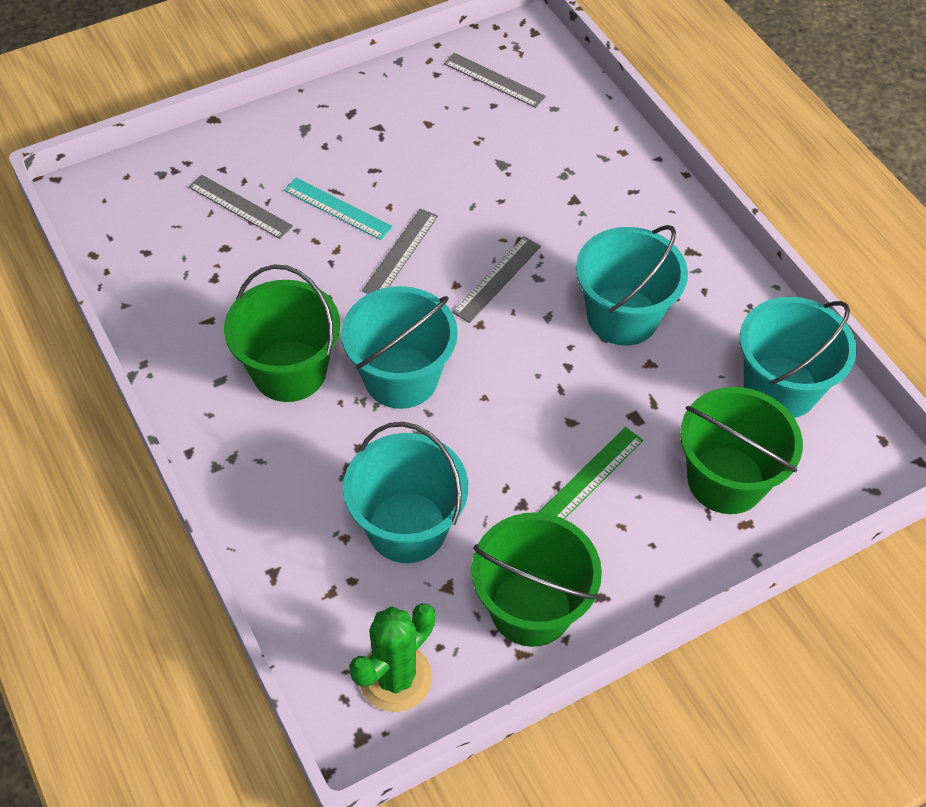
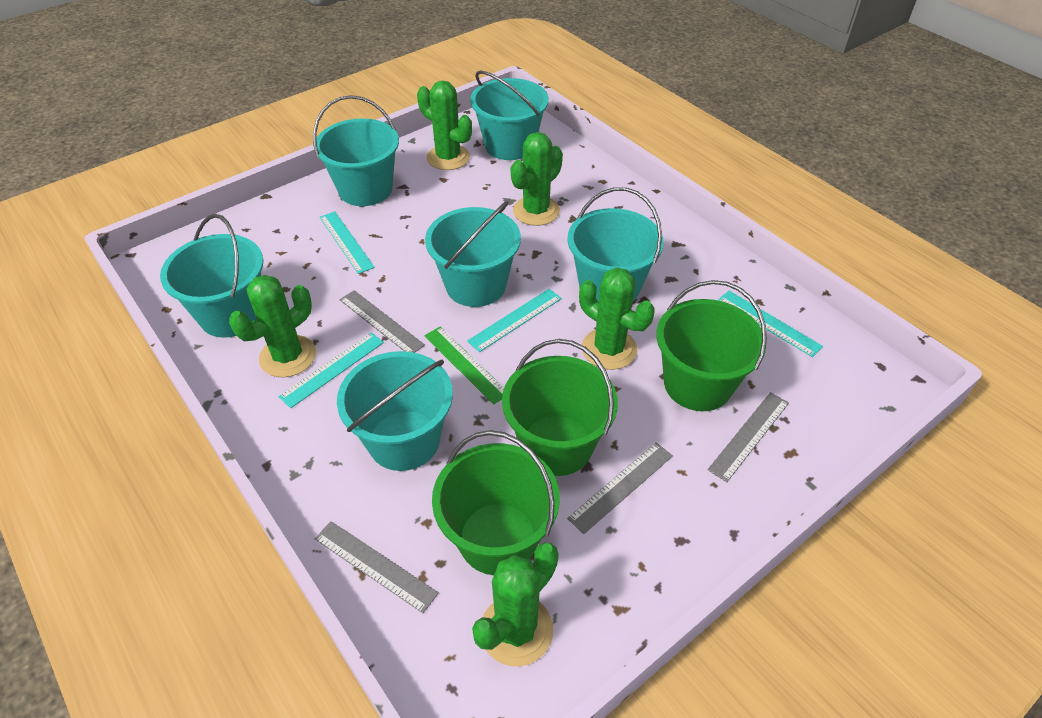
green cactus: [349,603,436,712] = 1 -> [229,275,316,377] [417,81,472,170] [472,543,559,667] [511,132,563,226] [579,267,655,370] = 5
turquoise bucket: [341,286,458,409] [343,422,468,563] [576,225,688,346] [740,297,857,418] = 4 -> [160,214,264,338] [313,95,399,206] [337,351,453,471] [425,201,521,307] [470,71,549,160] [568,187,664,302] = 6
turquoise ruler: [284,178,392,240] = 1 -> [278,332,384,408] [319,211,375,274] [467,289,562,352] [718,291,823,357] = 4

